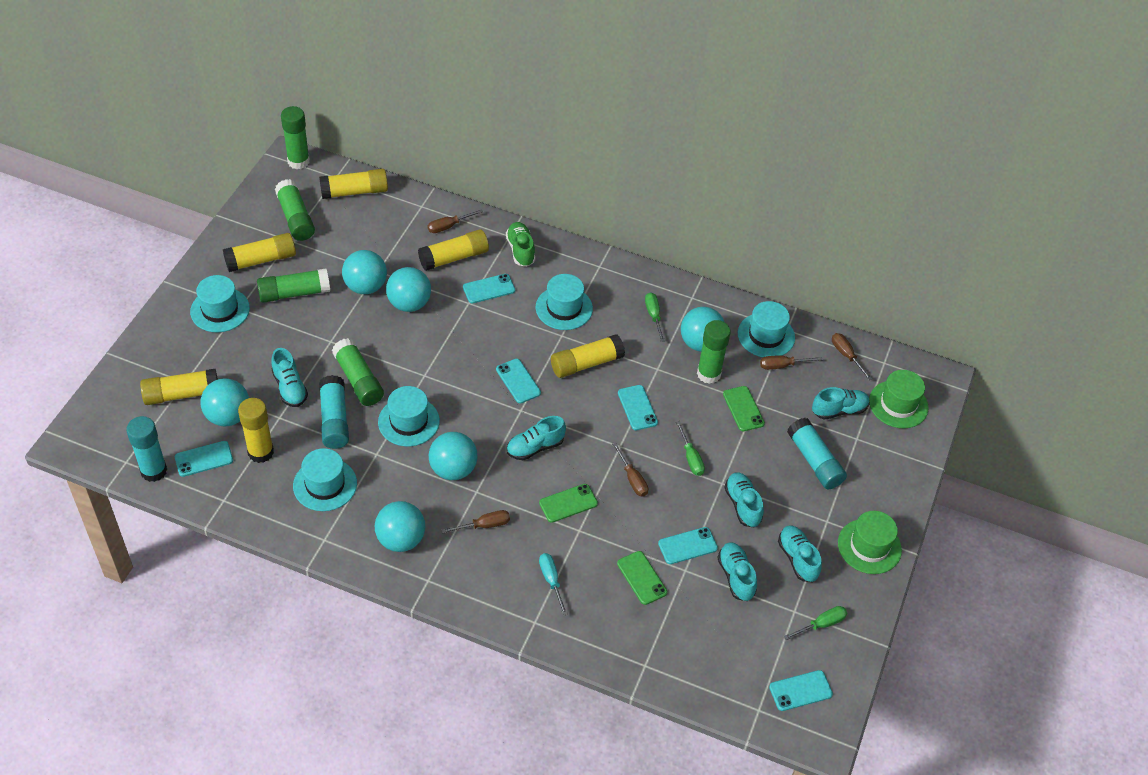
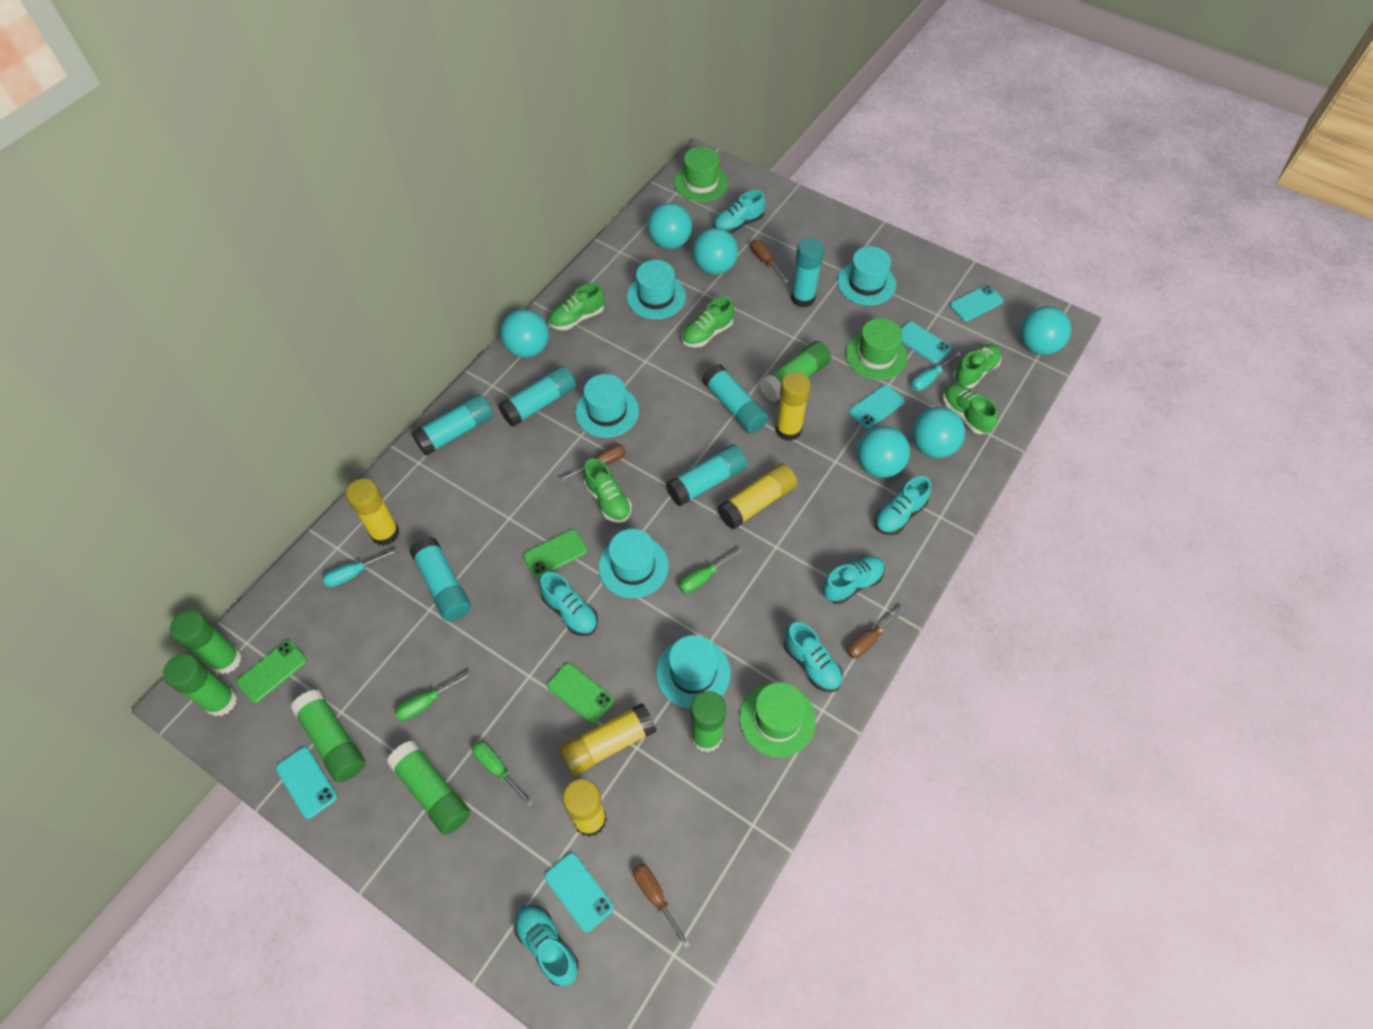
brown screwdriver: [428,209,483,233] [442,510,510,533] [612,443,648,496] [760,356,823,370] [832,333,872,380] = 5 -> [560,444,626,482] [633,863,690,949] [751,240,789,283] [847,606,907,658] = 4
green glue stick: [257,268,330,303] [275,179,315,241] [281,106,310,169] [332,338,384,406] [697,320,731,384] = 5 -> [163,654,237,716] [170,610,242,674] [291,690,365,783] [387,741,471,835] [691,691,726,752] [760,341,831,402] = 6
green hat: [838,511,902,574] [869,370,929,428] = 2 -> [674,147,729,202] [739,682,816,757] [846,318,907,380] = 3
green shoe: [506,222,535,267] = 1 -> [549,283,605,330] [583,458,632,523] [682,297,734,348] [943,384,998,434] [954,344,1001,388] = 5
turquoise glue stick: [126,416,167,482] [319,375,349,449] [787,418,847,489] = 3 -> [410,537,471,621] [411,394,493,456] [498,366,576,427] [666,444,747,506] [702,364,769,433] [791,237,824,308] = 6
turquoise phone: [175,441,233,477] [463,274,515,303] [496,359,541,404] [618,385,658,430] [658,527,718,564] [769,670,833,711] = 6 -> [276,747,337,819] [545,853,614,932] [849,385,905,429] [901,321,951,363] [950,285,1004,321] = 5
turquoise screwdriver: [539,553,568,616] = 1 -> [323,548,398,587] [911,352,962,391] = 2
yellow glue stick: [140,369,218,405] [223,233,296,272] [238,398,274,463] [319,169,388,199] [418,229,489,271] [551,334,625,378] = 6 -> [346,478,399,546] [559,703,657,776] [562,779,607,837] [717,463,797,529] [776,372,811,441] = 5

